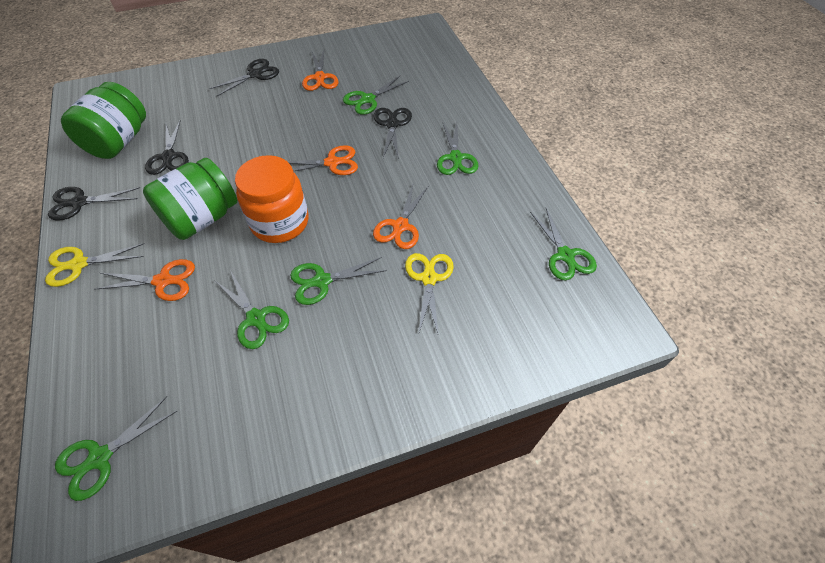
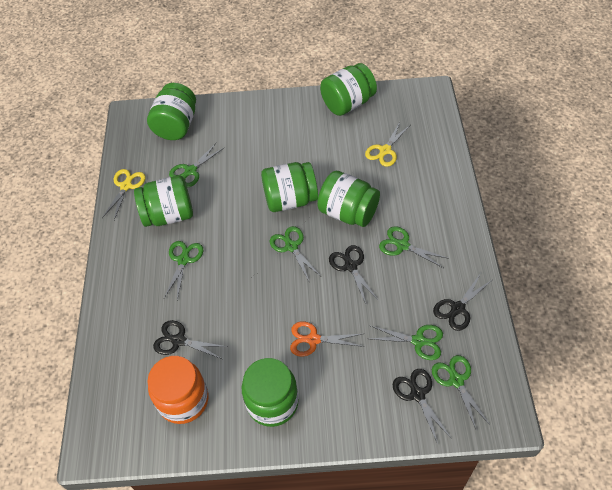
green jar: [61,82,146,159] [143,158,237,240] = 2 -> [134,175,193,227] [147,83,196,140] [242,358,299,427] [261,162,318,212] [317,171,380,227] [320,63,377,116] = 6
orange scissors: [94,259,195,301] [287,145,358,175] [302,51,338,91] [373,185,428,249] = 4 -> [290,321,364,357] = 1

